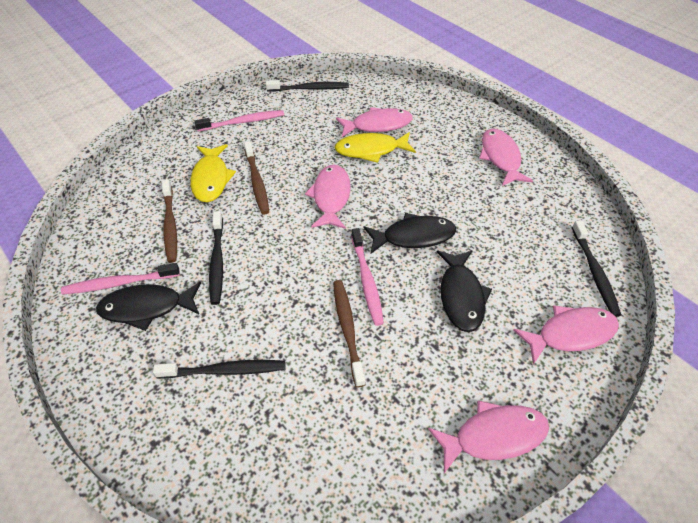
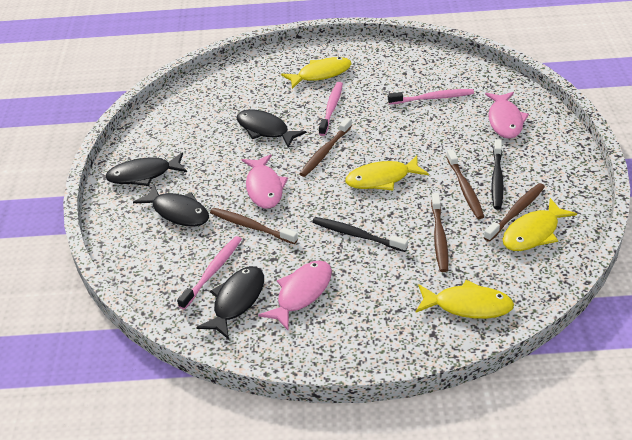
black fish: [96,282,201,331] [364,213,456,254] [437,250,492,332] = 3 -> [105,153,187,186] [133,185,209,226] [196,266,264,339] [237,109,307,148] = 4
black toothbrush: [153,360,286,379] [209,211,223,305] [266,80,349,92] [572,220,621,317] = 4 -> [312,217,408,252] [491,139,504,209] = 2
brown toothbrush: [162,179,177,263] [244,141,269,215] [333,280,365,387] = 3 -> [210,208,298,244] [299,117,352,177] [431,193,449,272] [446,149,484,219] [484,183,545,242] = 5
pink fish: [305,165,351,229] [336,107,413,137] [428,400,549,473] [479,129,533,186] [514,305,619,365] = 5 -> [242,154,288,209] [258,261,332,330] [485,92,529,139] = 3
yellow fish: [190,144,236,202] [335,132,416,163] = 2 -> [281,57,352,89] [345,156,429,190] [416,280,514,319] [503,198,577,251] = 4

